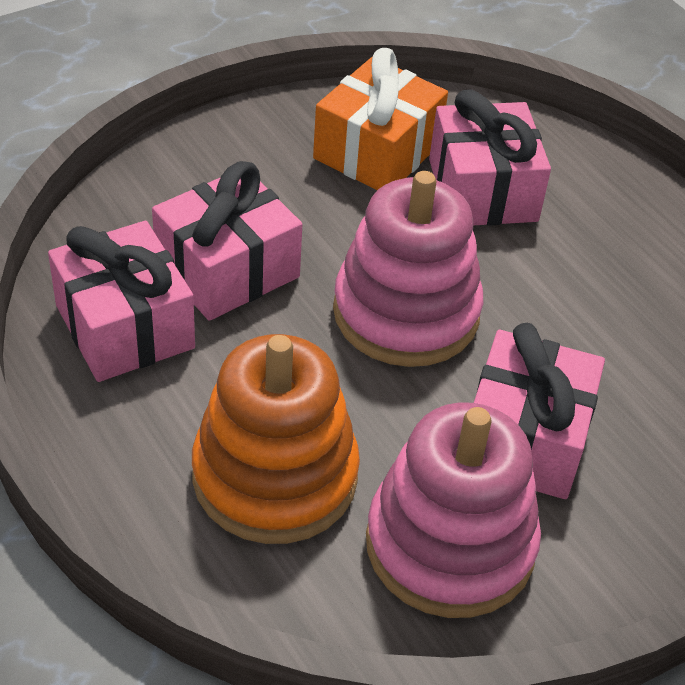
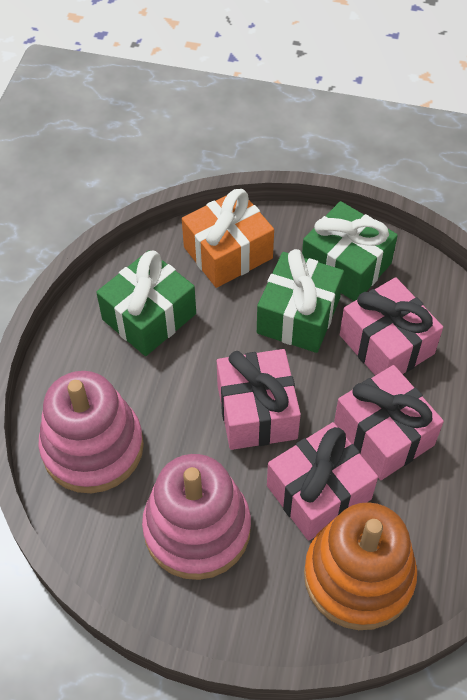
green gift: none = 0 -> [96,250,196,356] [257,249,344,353] [302,201,398,301] = 3

